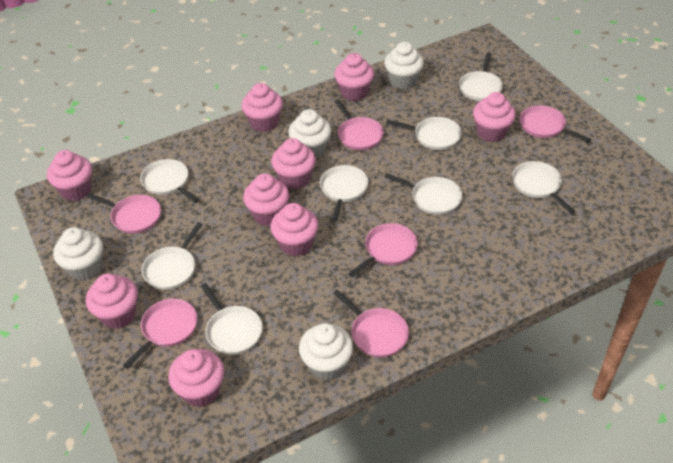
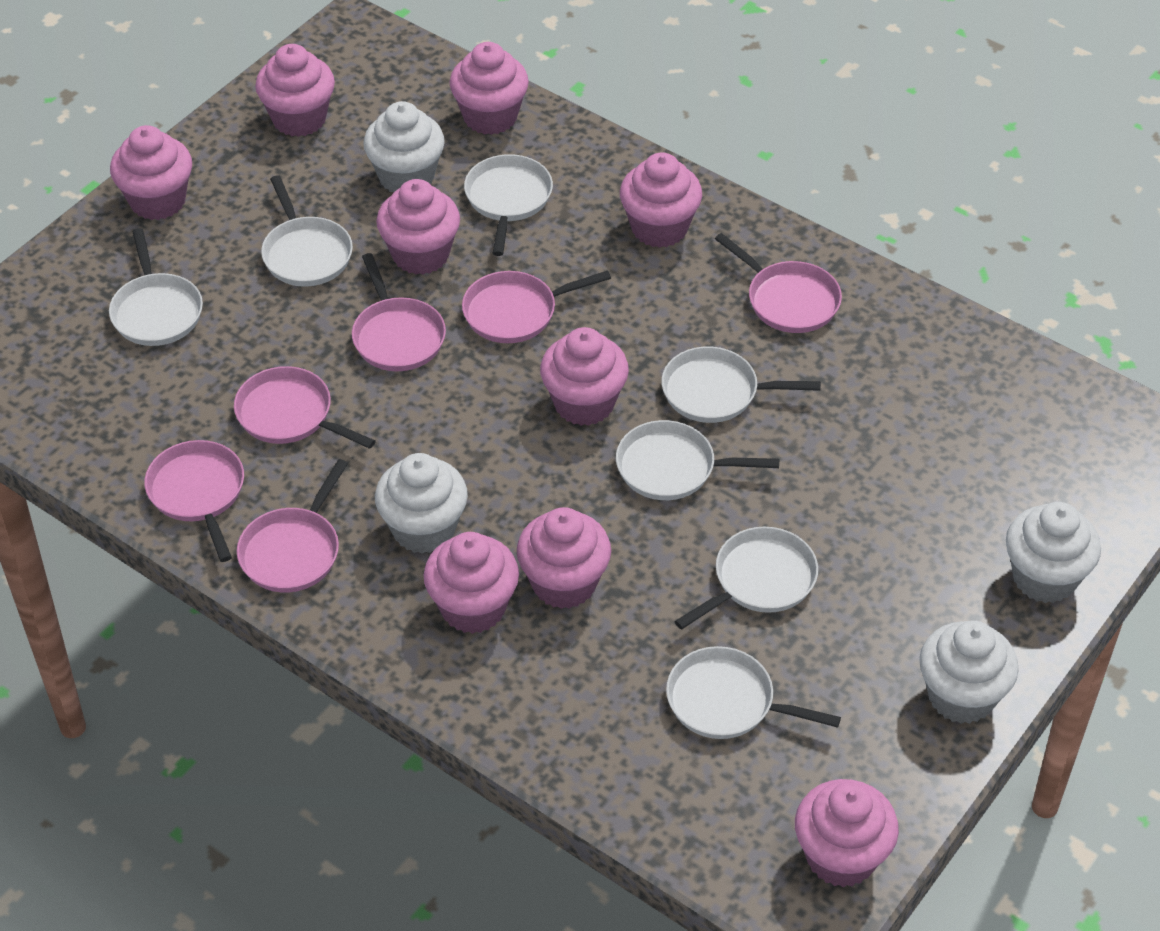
white pan: [140,159,199,203] [142,222,203,290] [201,283,263,355] [320,165,368,222] [384,173,462,215] [386,117,462,150] [459,53,503,101] [512,161,575,214] = 8 -> [109,228,203,346] [261,175,353,287] [464,154,553,256] [616,420,779,500] [661,347,821,423] [666,646,841,739] [674,527,818,629] = 7

